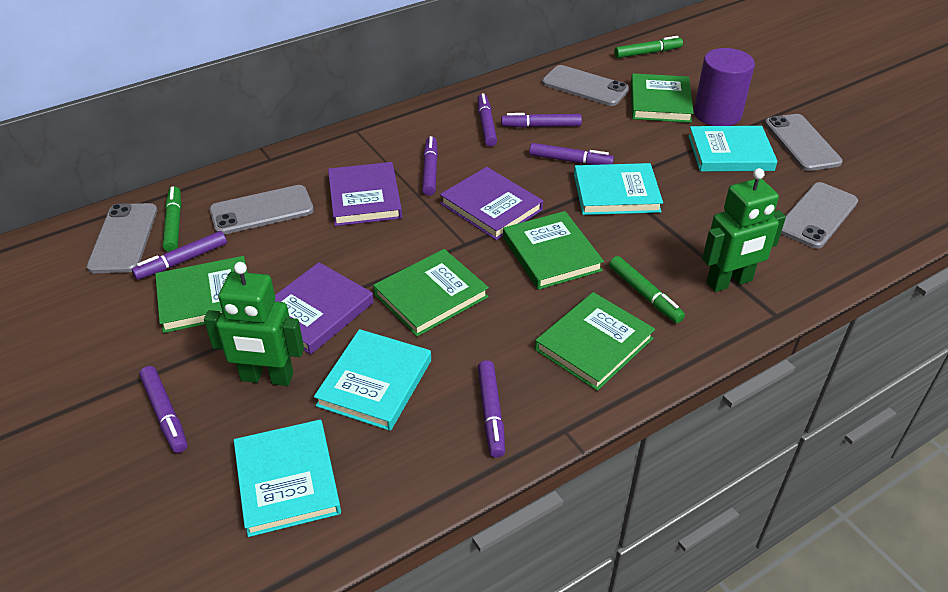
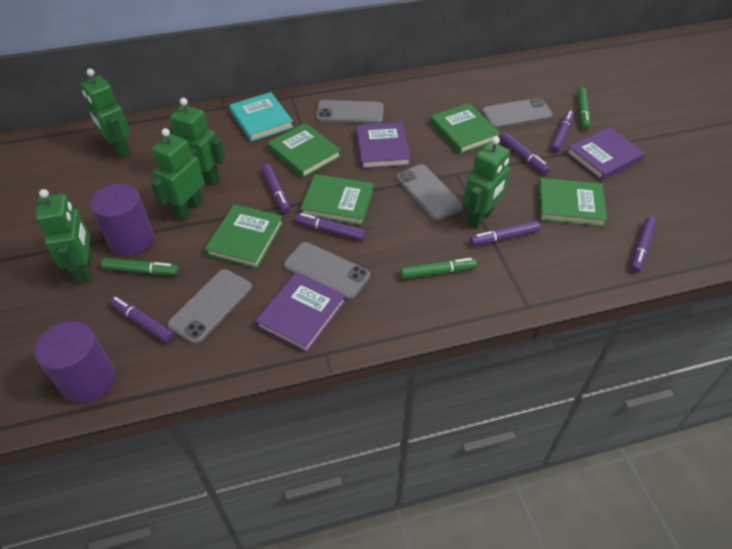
green robot: [204,262,304,386] [702,168,786,292] = 2 -> [35,189,92,283] [80,69,131,158] [150,128,204,221] [168,98,225,186] [464,136,510,229] = 5
purple cylinder: [694,48,755,126] = 1 -> [35,321,115,404] [91,184,154,256] = 2
turquoise book: [234,420,341,537] [314,329,431,431] [574,163,663,215] [688,126,778,172] = 4 -> [229,92,294,142] = 1

